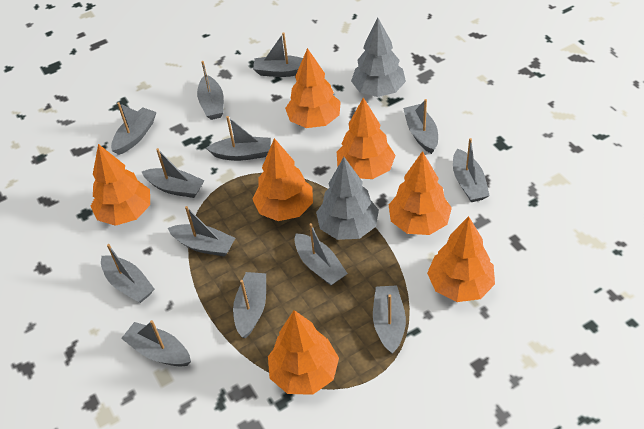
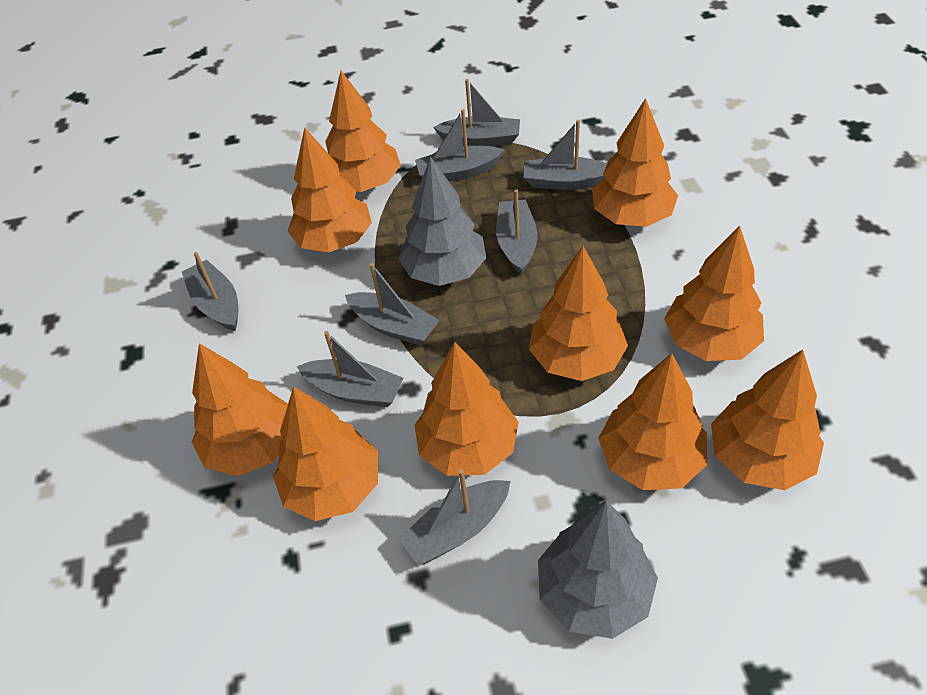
grey boat: [101,244,154,303] [111,102,157,155] [121,320,191,367] [141,148,205,198] [168,206,235,257] [197,61,224,120] [206,116,271,161] [233,272,266,338] [253,32,303,77] [294,223,348,286] [373,285,406,354] [403,99,438,154] [453,138,490,202] = 13 -> [182,252,238,331] [297,331,403,407] [345,263,440,346] [399,469,510,566] [415,109,504,181] [433,79,520,146] [496,189,537,275] [524,120,607,190] = 8
orange tree: [91,144,150,226] [252,138,313,221] [268,310,339,395] [285,48,341,128] [337,97,396,179] [389,151,452,235] [427,216,495,302] = 7 -> [192,343,288,476] [273,386,378,521] [288,127,372,252] [325,71,401,192] [414,342,519,476] [529,246,628,381] [592,98,678,227] [598,353,707,490] [664,226,764,361] [711,349,824,490] = 10

